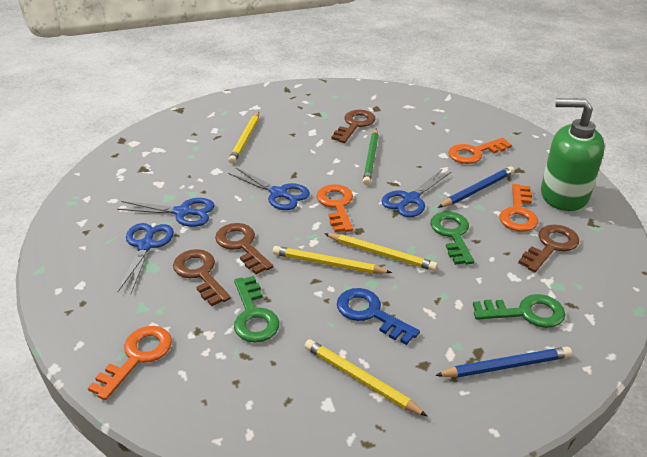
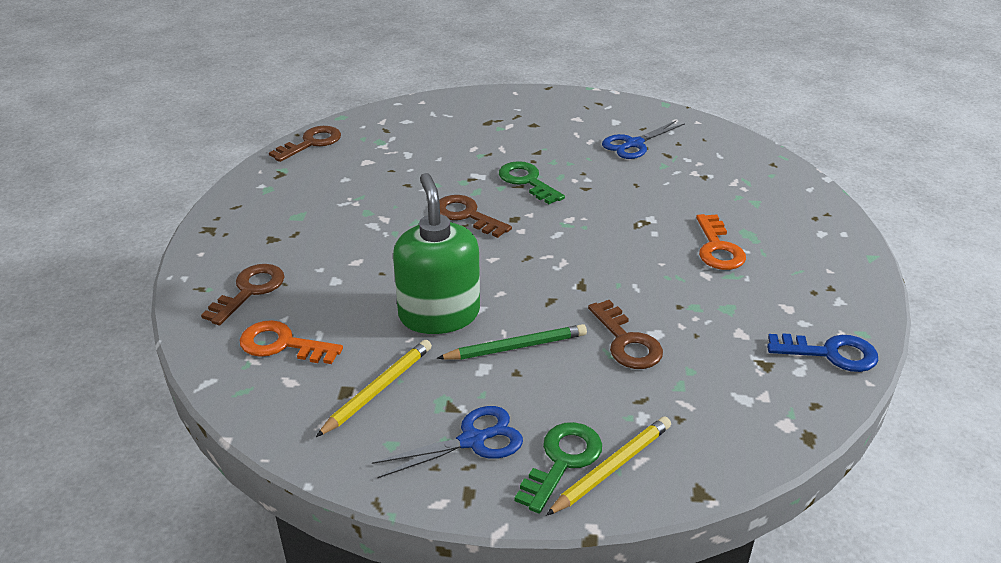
blue pencil: [435,347,572,378] [438,166,514,208] = 2 -> none = 0
blue scissors: [117,198,214,227] [118,223,174,293] [228,167,310,210] [382,169,451,217] = 4 -> [372,406,523,478] [602,121,685,159] = 2
green key: [234,276,280,343] [430,211,474,265] [473,294,565,328] = 3 -> [499,161,565,204] [514,422,602,514] = 2
orange key: [88,326,172,400] [316,184,353,232] [448,138,512,164] [499,184,538,232] = 4 -> [240,320,343,364] [696,214,746,270] = 2
yellow pencil: [228,112,259,164] [273,246,392,274] [305,339,427,416] [324,233,438,271] = 4 -> [316,340,432,437] [546,417,671,516] = 2

